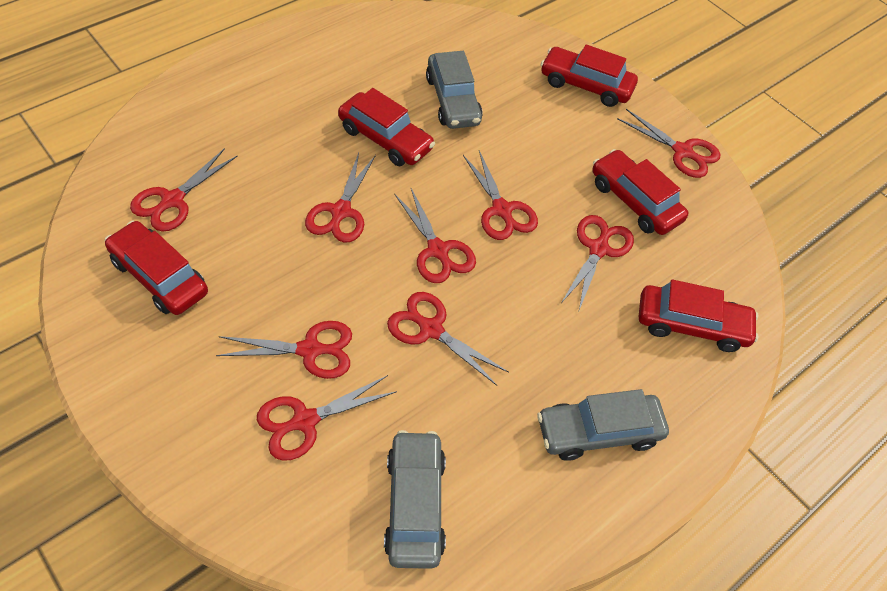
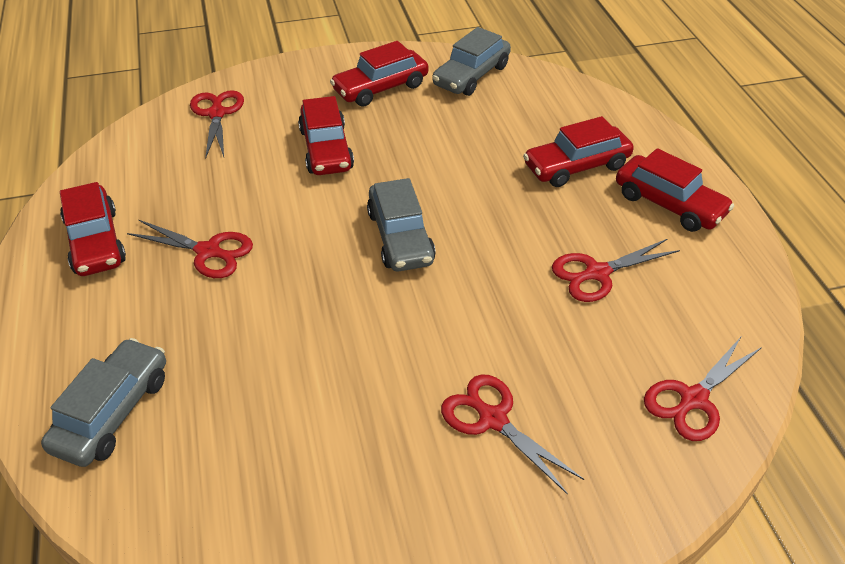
red scissors: [130,148,237,232] [216,321,352,379] [257,375,397,461] [305,153,376,243] [387,292,509,386] [394,188,476,283] [463,150,538,240] [561,215,634,313] [617,109,720,178] = 9 -> [127,219,253,278] [190,90,244,159] [441,374,584,495] [552,239,680,302] [644,337,762,441] = 5

